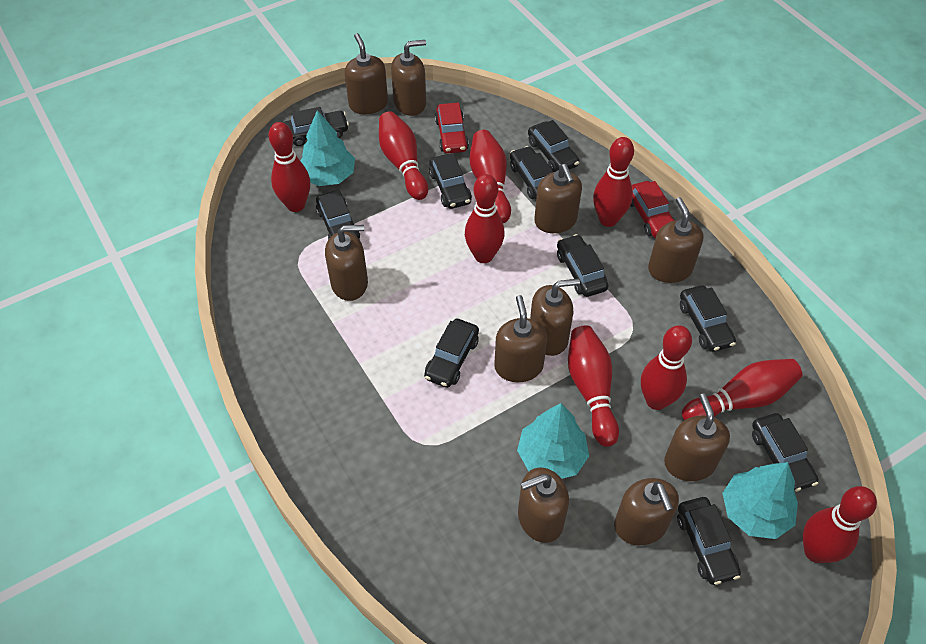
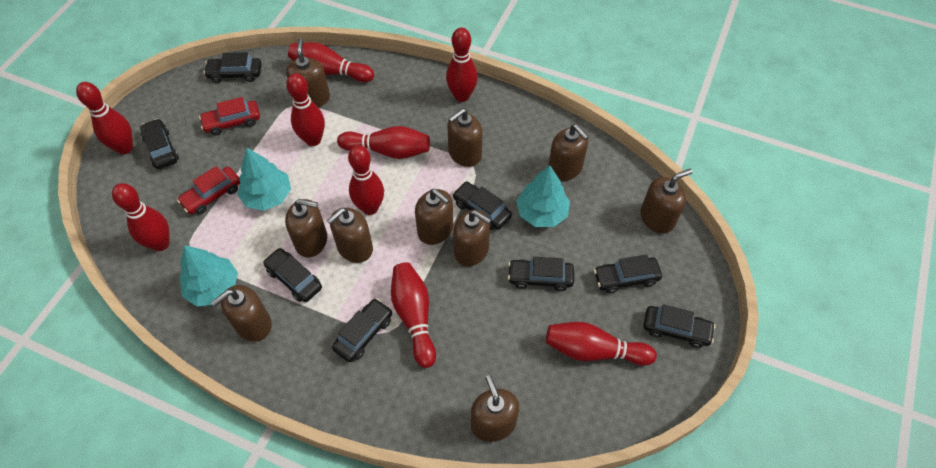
black car: [283,107,349,146] [316,191,360,240] [424,319,479,388] [429,153,472,209] [510,146,553,199] [528,120,579,172] [557,234,608,297] [677,497,741,585] [680,285,736,352] [752,413,818,492] = 10 -> [140,118,179,169] [203,52,262,83] [263,248,322,302] [332,298,392,362] [452,181,512,230] [508,257,574,291] [594,255,662,294] [643,304,716,348] = 8

